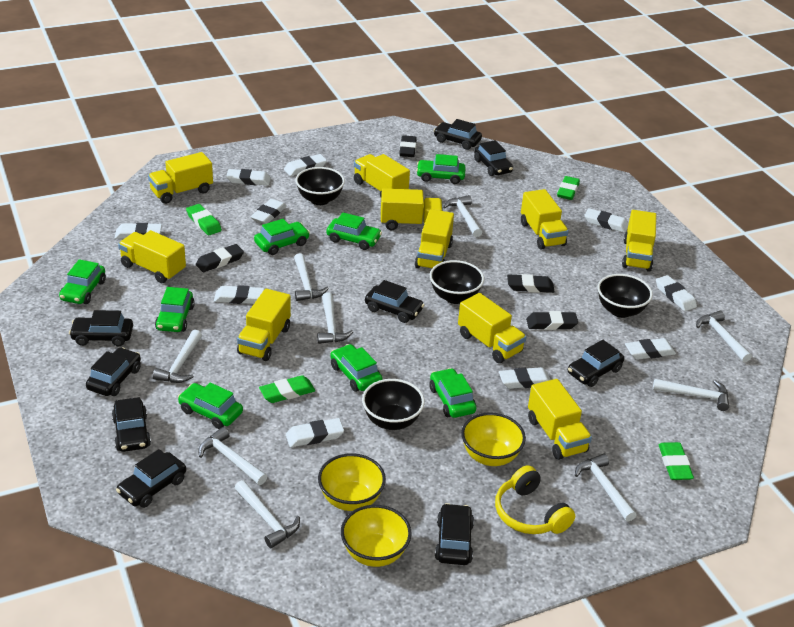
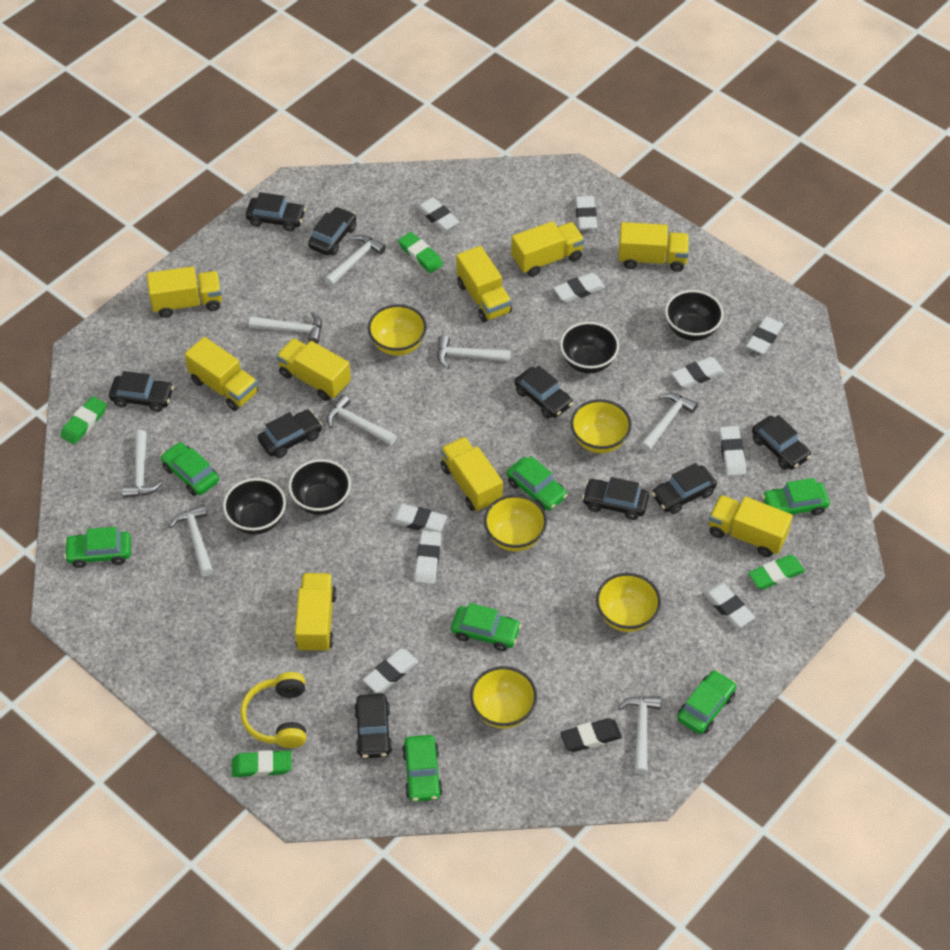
black eraser: [196,244,244,272] [399,135,417,157] [507,274,555,293] [526,311,578,330] = 4 -> [560,718,622,752] = 1
green car: [59,259,106,304] [155,287,195,332] [178,382,243,429] [254,219,310,255] [326,212,382,250] [330,344,382,392] [416,154,466,184] [429,368,476,418] = 8 -> [64,527,131,568] [161,442,219,496] [402,735,443,802] [451,603,521,651] [507,456,567,511] [677,670,736,734] [762,478,830,515] = 7
white hammer: [153,330,202,383] [198,427,267,485] [235,480,300,548] [294,253,329,301] [317,292,353,344] [443,195,482,237] [575,454,637,522] [653,379,729,411] [696,311,752,362] = 9 -> [122,430,162,498] [169,504,213,576] [249,311,322,344] [325,235,386,286] [326,395,397,445] [437,335,511,368] [618,696,661,775] [640,393,698,452] = 8
yellow bowl: [318,453,386,511] [341,505,411,567] [461,412,526,466] = 3 -> [368,304,427,356] [470,666,537,728] [484,495,547,551] [570,399,632,453] [596,573,661,632] = 5
yellow truck: [118,230,186,283] [148,152,213,204] [237,288,291,361] [354,154,410,197] [381,188,443,231] [415,209,454,269] [458,293,526,363] [521,189,569,249] [528,379,592,460] [622,210,656,272] = 10 -> [147,266,222,318] [185,337,258,411] [276,338,351,401] [295,573,337,653] [441,437,503,512] [456,246,512,323] [511,221,585,277] [619,222,689,272] [709,495,793,557] = 9

